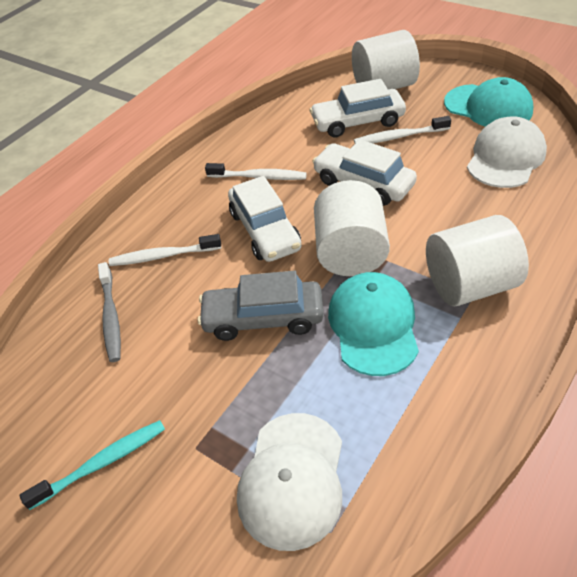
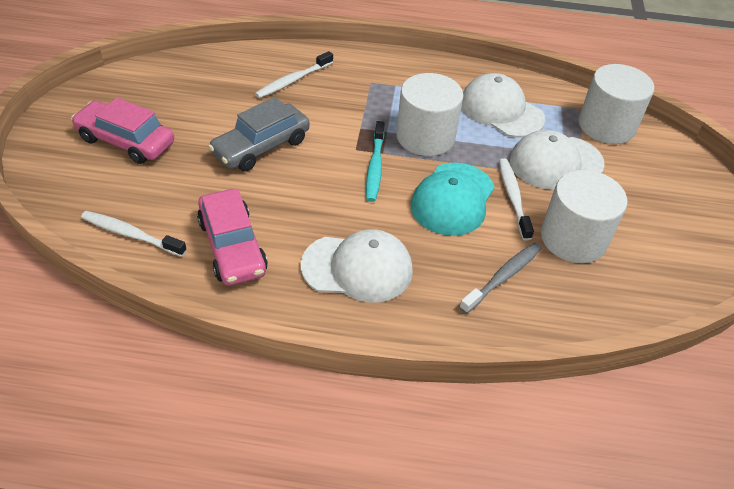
pink car: none = 0 -> [71,97,174,164] [197,189,268,286] = 2
turquoise cap: [328,272,419,376] [444,77,533,127] = 2 -> [411,163,494,236] = 1
white cap: [237,413,342,551] [467,116,547,188] = 2 -> [301,229,413,303] [461,73,545,138] [510,130,605,190] = 3
white car: [228,176,302,262] [309,79,406,137] [312,139,417,206] = 3 -> none = 0

